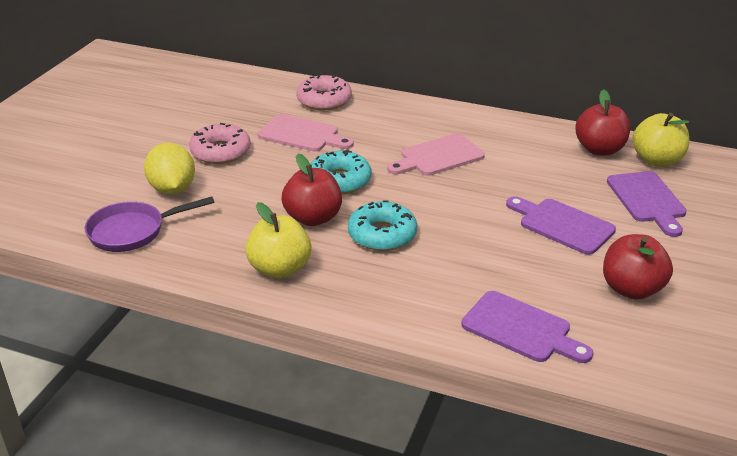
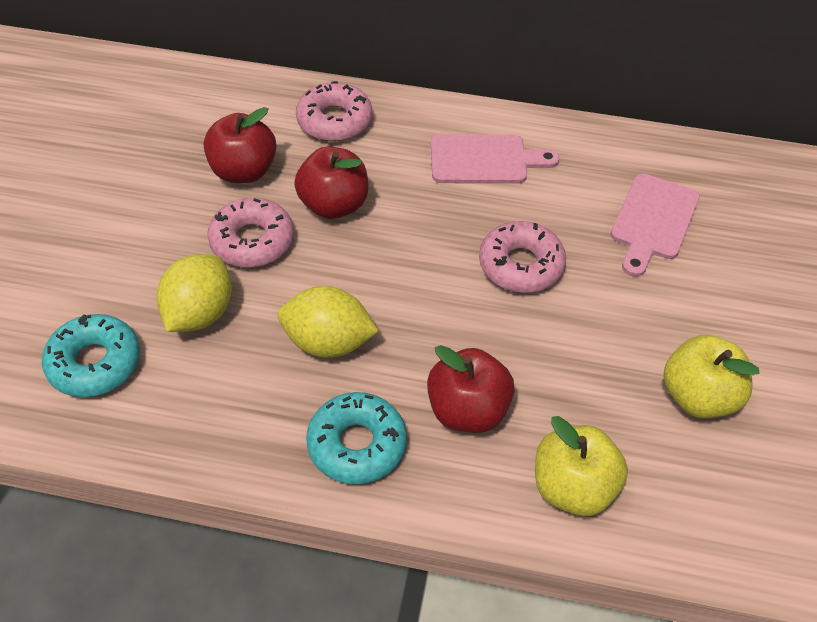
pink donut: [189,123,251,164] [296,75,352,110] = 2 -> [207,198,294,268] [296,81,372,141] [479,221,566,293] = 3
purple cutting board: [461,291,593,363] [506,196,616,255] [607,171,687,237] = 3 -> none = 0
purple pan: [85,196,214,252] = 1 -> none = 0
yellow lemon: [144,143,195,194] = 1 -> [156,254,232,332] [278,286,379,358] = 2

